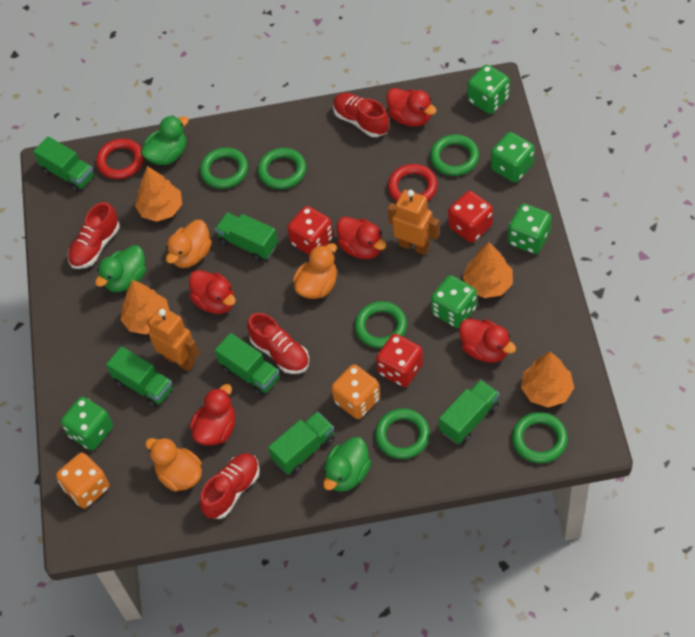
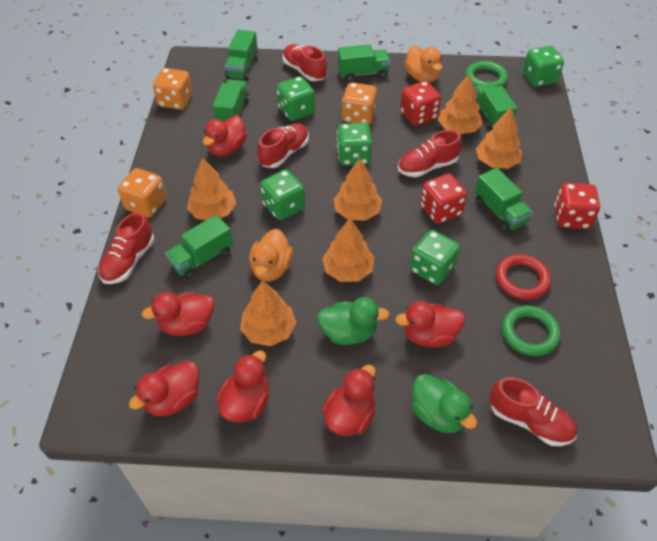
green duck: [95,245,146,292] [141,116,189,165] [323,437,371,492] = 3 -> [317,297,390,345] [412,374,477,433] = 2
green ring: [200,147,248,189] [258,148,306,189] [355,301,407,348] [375,408,430,459] [430,134,479,176] [512,412,568,463] = 6 -> [465,61,508,87] [502,305,561,356] = 2
orange dice: [56,453,110,508] [331,364,380,419] = 2 -> [118,168,167,218] [153,68,193,110] [342,83,377,125] = 3
orange duck: [145,437,202,492] [166,220,212,268] [293,243,337,299] = 3 -> [249,229,293,281] [404,46,442,83] = 2
orange robot: [147,307,199,372] [388,190,440,255] = 2 -> none = 0
orange tree: [120,280,169,334] [135,166,182,222] [463,242,513,298] [521,352,574,407] = 4 -> [187,158,236,220] [240,280,296,346] [322,218,374,282] [334,158,383,221] [438,74,482,134] [476,108,522,169] = 6
red duck: [189,270,236,314] [190,384,235,446] [337,217,386,259] [386,88,437,127] [459,319,516,363] = 5 -> [129,361,199,417] [142,292,214,336] [203,115,247,156] [216,350,269,422] [322,364,376,436] [395,301,465,347] = 6
red ring: [96,139,144,179] [388,164,438,202] = 2 -> [496,254,551,300] = 1
red shoe: [67,202,120,269] [200,453,260,519] [247,313,309,374] [333,93,389,137] = 4 -> [98,212,154,284] [257,123,309,168] [283,44,327,81] [398,130,462,177] [490,377,577,446] = 5

